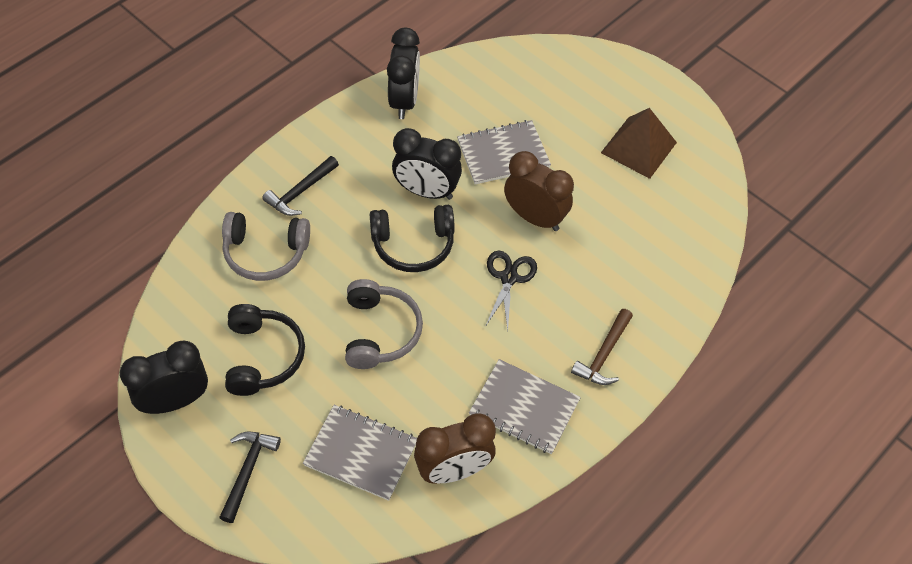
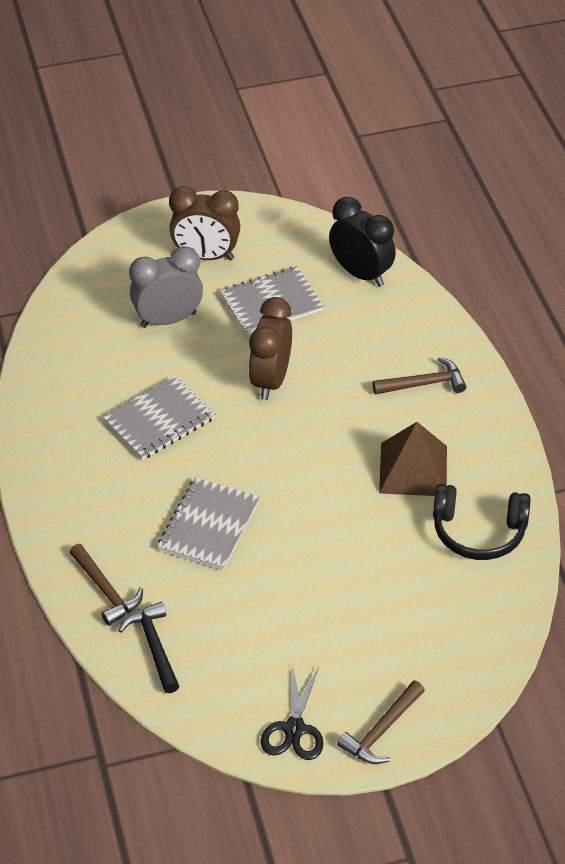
black clock: [120,341,208,414] [387,28,420,119] [392,128,462,200] = 3 -> [329,197,396,287] = 1
black hammer: [219,431,281,523] [262,156,339,216] = 2 -> [118,602,179,693] = 1
black headphones: [225,304,305,396] [370,205,455,272] = 2 -> [433,484,531,560] = 1
brown hammer: [571,309,633,385] = 1 -> [69,544,143,626] [337,680,425,764] [373,357,466,395] = 3
grey clock: none = 0 -> [129,246,203,328] = 1
grey headphones: [222,212,310,281] [345,279,423,369] = 2 -> none = 0

